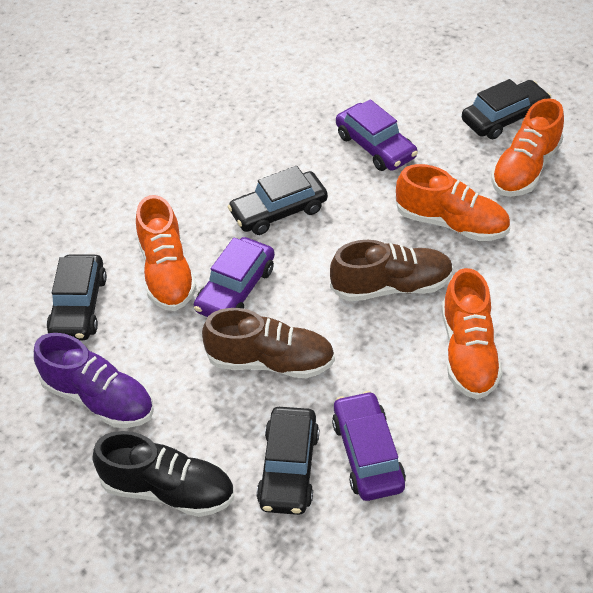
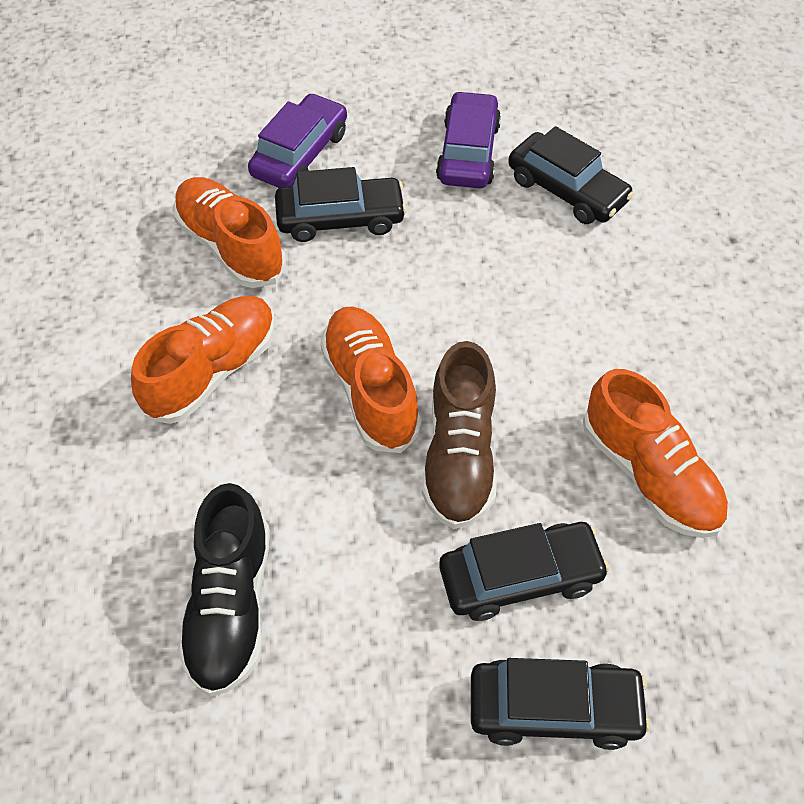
brown shoe: [202,308,335,378] [330,240,454,301] = 2 -> [422,341,497,529] = 1
purple car: [194,237,275,317] [332,391,406,501] [336,99,418,171] = 3 -> [248,93,347,188] [436,91,501,188] = 2
purple shoe: [34,333,154,428] = 1 -> none = 0

